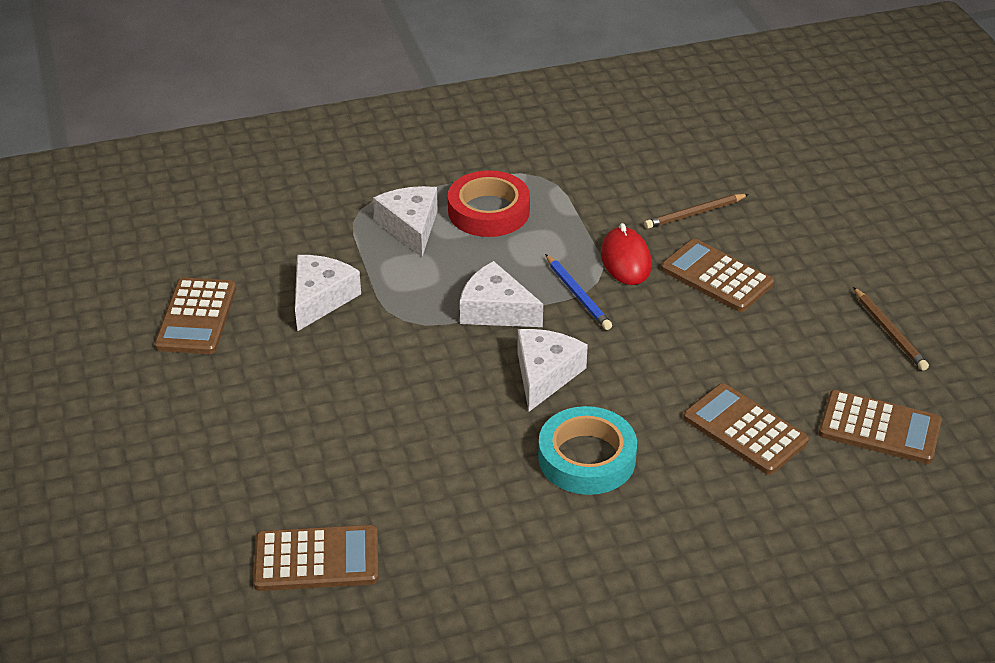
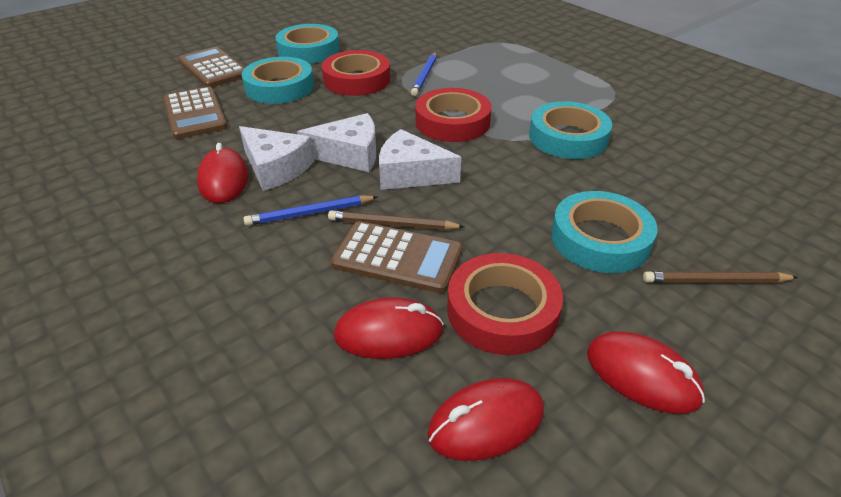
blue pencil: [545,254,612,330] = 1 -> [244,195,378,226] [411,52,436,96] = 2
brown calculator: [154,278,236,354] [253,525,379,591] [661,239,774,312] [683,383,809,475] [819,390,942,464] = 5 -> [164,87,227,139] [178,47,244,87] [331,221,462,293] = 3
red mouse: [601,223,652,285] = 1 -> [197,143,249,203] [334,297,444,359] [427,378,544,461] [587,332,705,414] = 4
red tape: [448,170,530,237] = 1 -> [322,50,390,96] [415,88,492,142] [447,253,563,355] = 3
turquoise tape: [538,406,637,495] = 1 -> [242,57,314,104] [276,24,340,64] [529,101,612,159] [551,191,658,273] = 4
white cheese: [295,255,361,331] [373,186,438,257] [460,261,543,327] [517,329,588,412] = 4 -> [239,126,314,191] [297,113,376,172] [379,129,461,190] = 3

